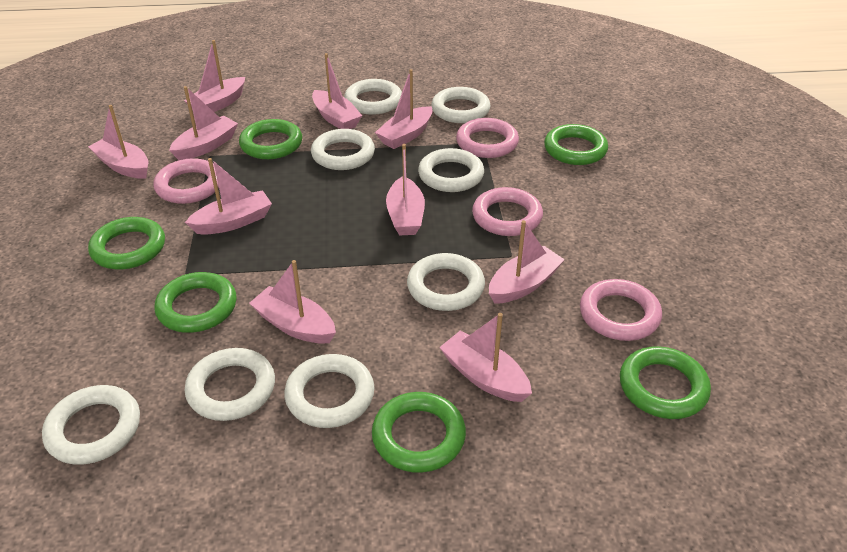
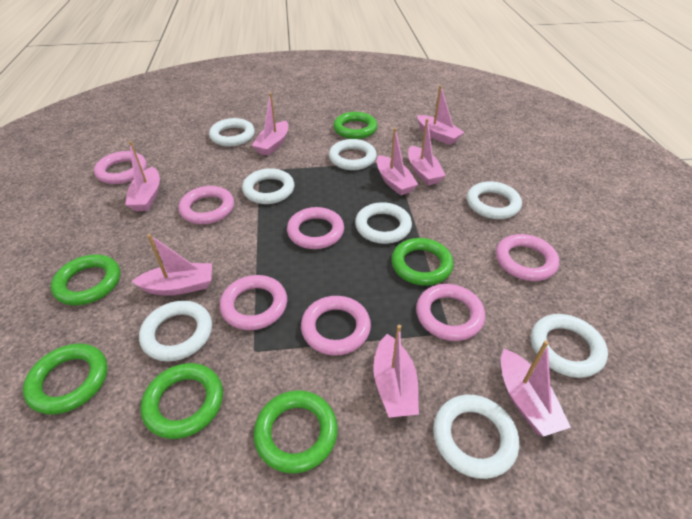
pink boat: [88,105,149,179] [169,86,238,160] [184,40,245,112] [185,158,272,235] [249,260,336,344] [312,53,362,129] [375,69,433,149] [386,144,425,235] [439,313,532,402] [489,220,565,304] = 10 -> [125,141,160,211] [132,234,212,296] [252,93,288,156] [373,325,419,418] [377,128,418,196] [408,118,446,185] [417,85,464,145] [501,340,571,436] = 8
pink ring: [153,158,219,204] [456,118,519,158] [472,187,543,236] [580,279,662,341] = 4 -> [94,151,147,184] [179,186,234,224] [220,275,287,330] [287,207,344,249] [301,296,371,355] [416,284,485,341] [496,234,559,281] = 7

